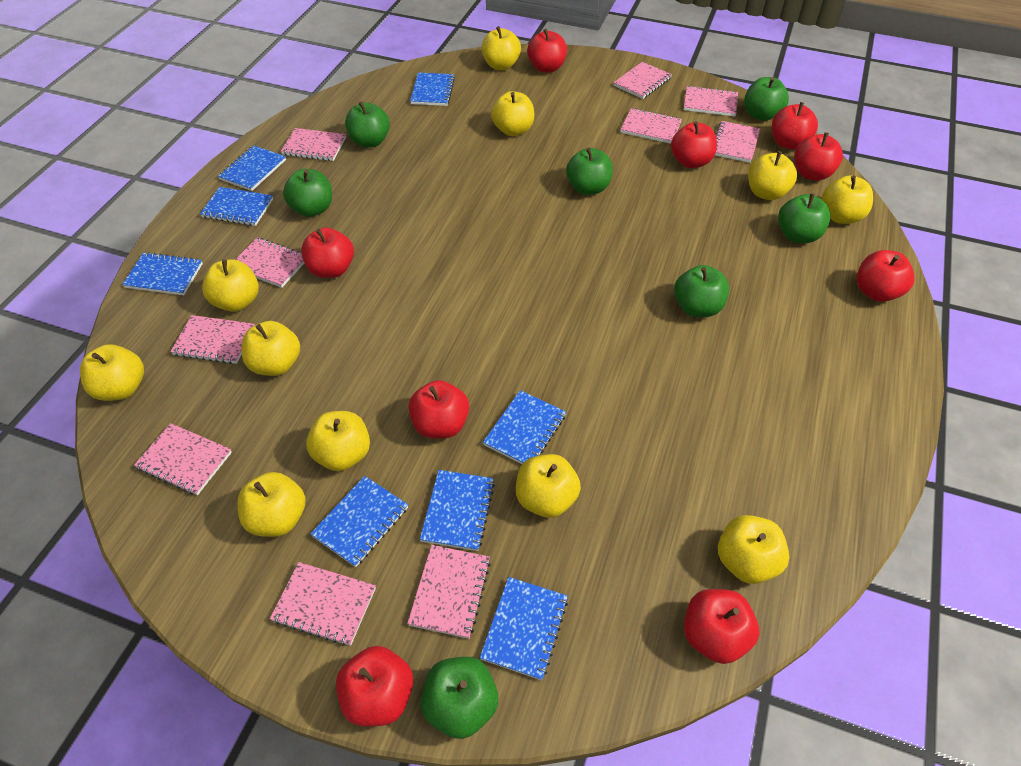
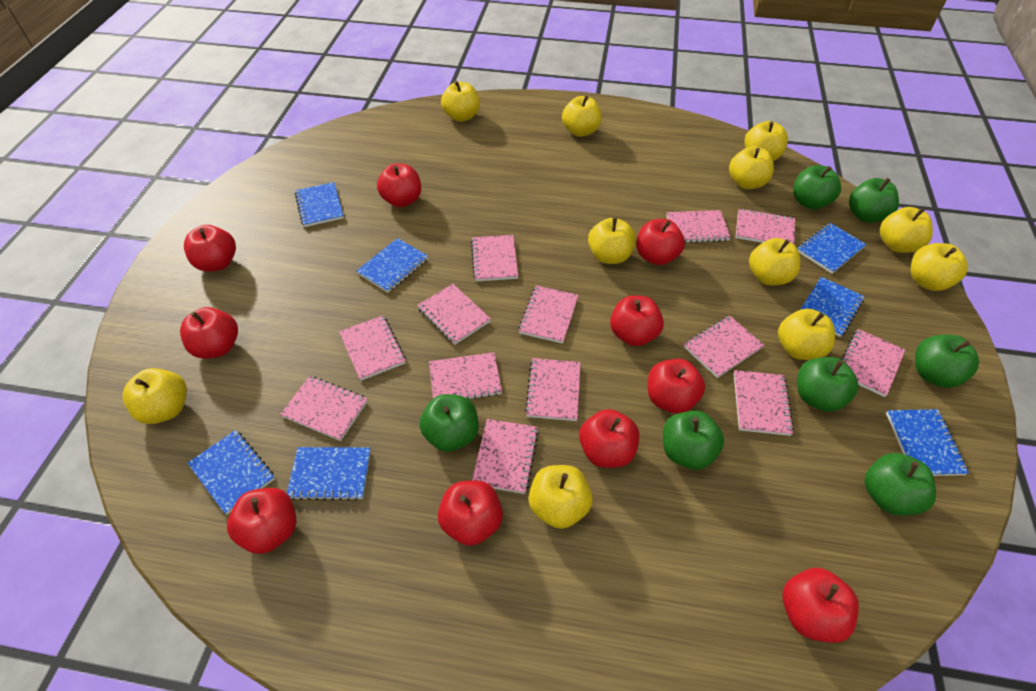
blue notebook: [122,252,203,295] [200,187,273,226] [218,145,286,191] [310,476,408,567] [410,73,455,106] [420,470,495,551] [480,577,568,680] [483,390,566,464] = 8 -> [188,430,275,514] [287,447,371,501] [295,182,344,227] [357,238,428,293] [797,223,867,274] [800,277,864,337] [886,409,969,476] = 7
pink notebook: [134,423,232,495] [170,315,254,364] [235,237,304,288] [270,562,376,646] [281,128,346,161] [407,545,491,639] [613,62,672,99] [620,108,682,144] [684,86,738,116] [715,121,760,163] = 10 -> [280,376,368,441] [339,316,406,381] [417,284,491,344] [429,352,502,399] [471,235,518,281] [472,419,539,494] [518,286,579,344] [525,358,581,421] [666,210,731,243] [684,315,764,378] [734,370,794,436] [736,208,795,245] [841,329,905,397] = 13
red apple: [301,228,354,278] [336,646,413,726] [409,380,469,439] [527,29,567,73] [671,121,717,168] [684,589,759,664] [772,102,818,150] [794,132,843,181] [857,250,915,302] = 9 -> [180,307,238,359] [184,225,236,272] [227,488,296,554] [377,163,421,207] [438,480,503,546] [579,409,639,468] [610,295,664,346] [636,219,685,265] [648,359,705,414] [782,568,859,643] = 10

